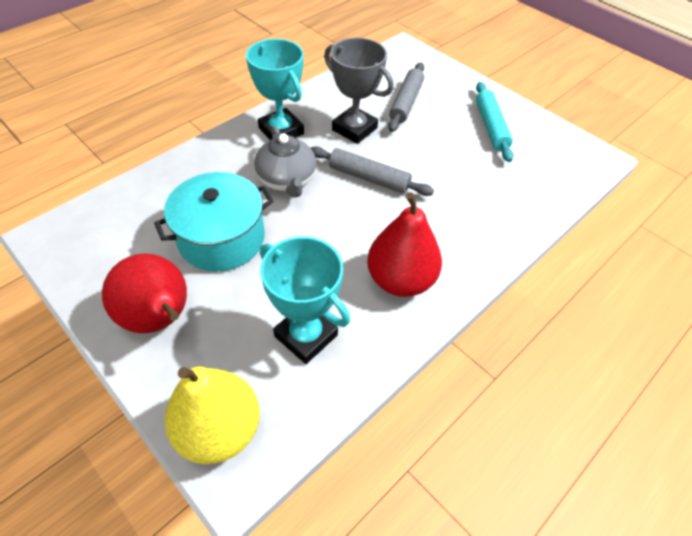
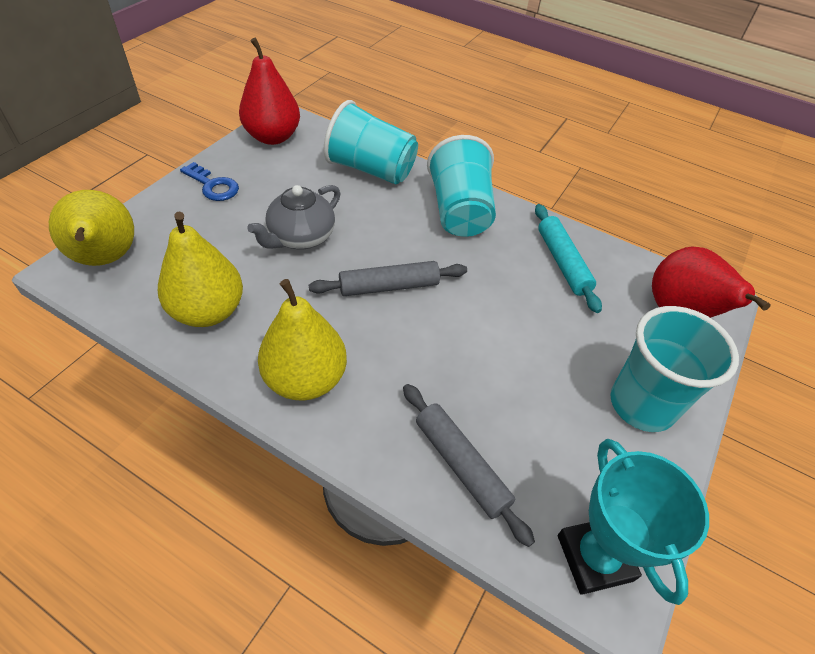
blue key: none = 0 -> [180,162,239,201] = 1
grey trophy: [324,37,394,144] = 1 -> none = 0
turquoise cup: none = 0 -> [323,100,418,184] [427,135,496,237] [610,306,739,432] = 3
turquoise pot: [154,172,274,271] = 1 -> none = 0
turquoise trophy: [246,39,304,140] [260,236,350,364] = 2 -> [558,439,709,605] = 1
yellow pear: [165,366,260,464] = 1 -> [49,190,134,266] [158,212,243,327] [258,279,347,401] = 3

